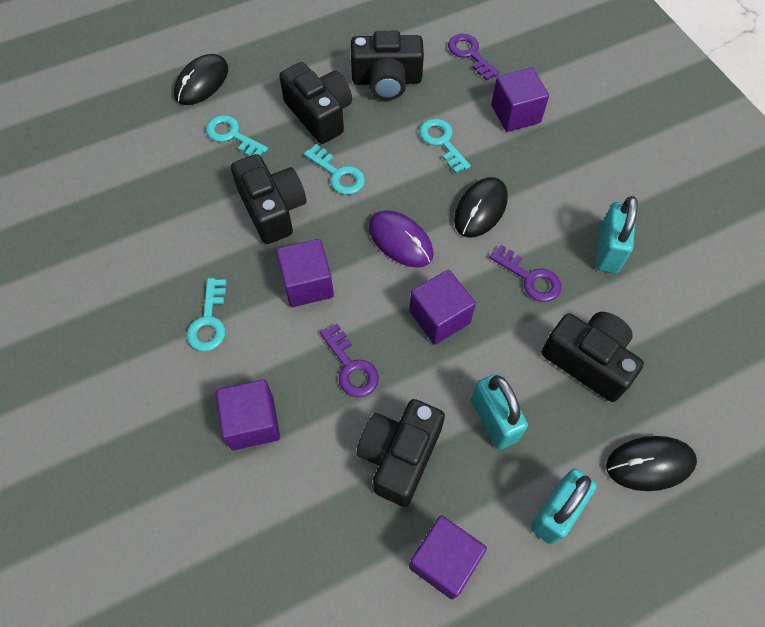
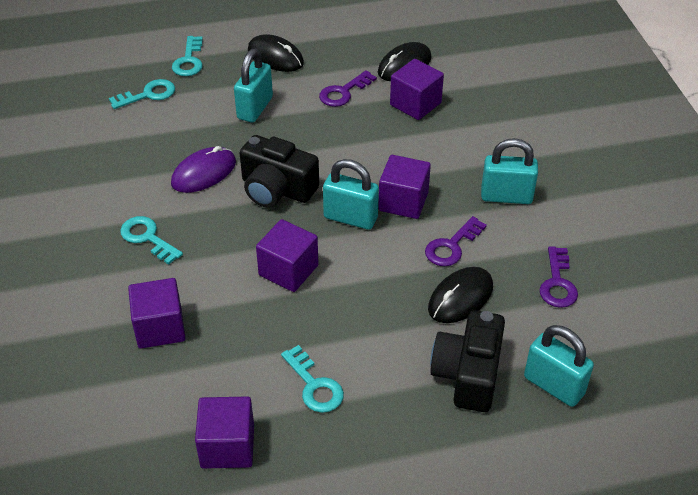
black camera: [231,154,306,244] [279,62,352,144] [351,31,424,100] [356,399,445,507] [542,312,644,402] = 5 -> [240,135,319,208] [430,310,505,412] = 2
turquoise padlock: [471,373,528,450] [530,469,597,545] [596,196,638,273] = 3 -> [234,48,273,122] [323,159,379,230] [481,138,538,204] [524,325,594,407] = 4

